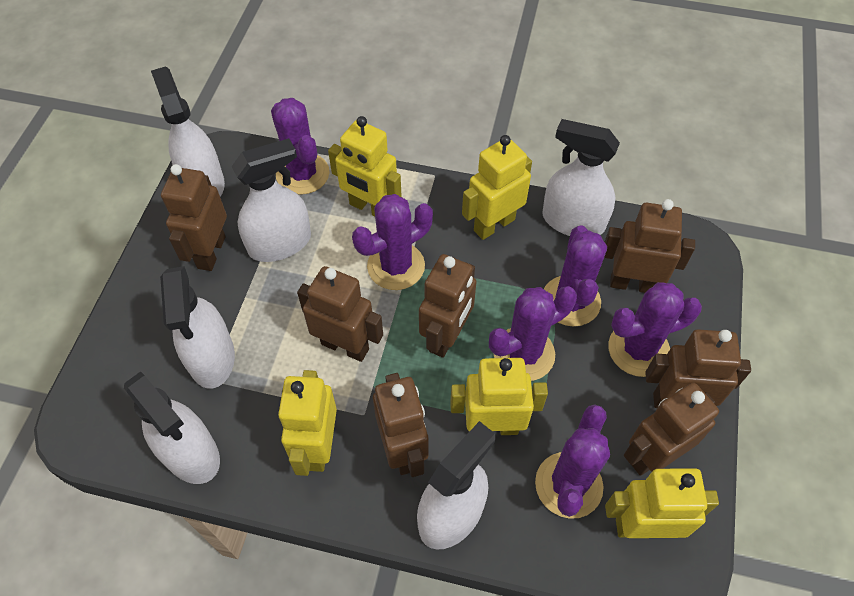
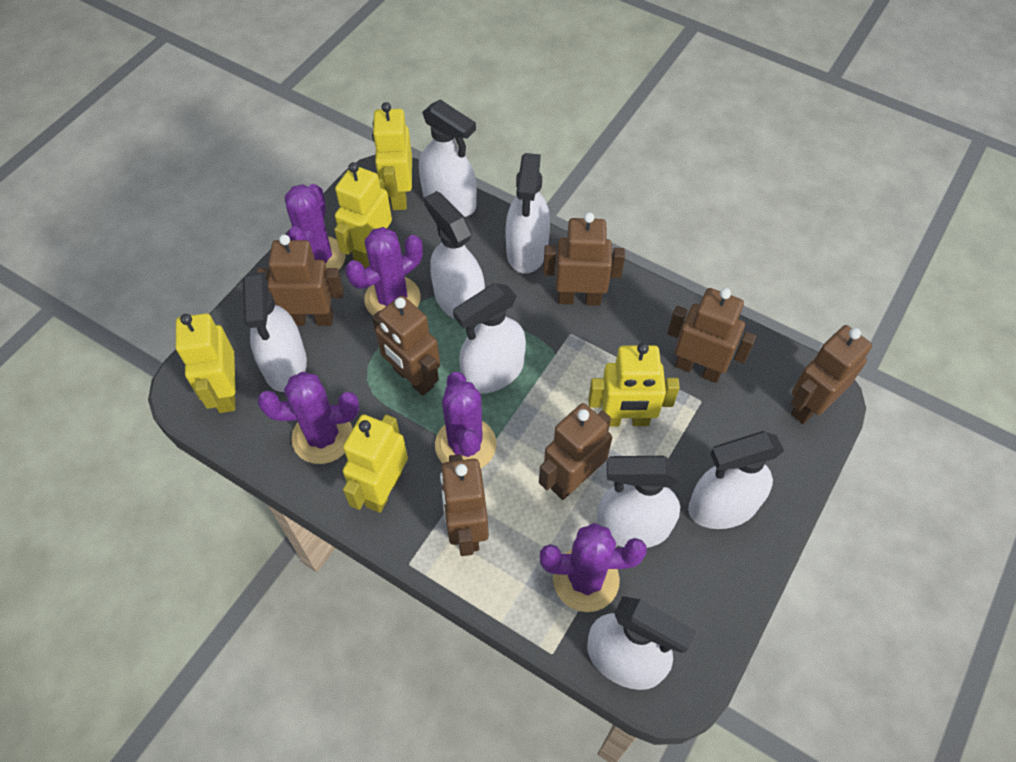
purple cactus: [271,98,330,195] [352,194,433,290] [489,286,577,381] [535,404,610,519] [544,226,607,326] [608,282,702,377] = 6 -> [258,372,359,464] [285,184,346,270] [345,227,423,315] [435,372,497,468] [540,523,647,612] = 5
white spray bottle: [124,371,220,484] [151,66,225,196] [160,266,235,389] [231,138,311,262] [417,421,495,549] [542,119,620,236] = 6 -> [243,272,307,392] [419,99,477,217] [424,191,485,320] [453,283,526,394] [506,153,550,274] [587,596,696,690] [596,456,680,548] [688,431,784,529] = 8

